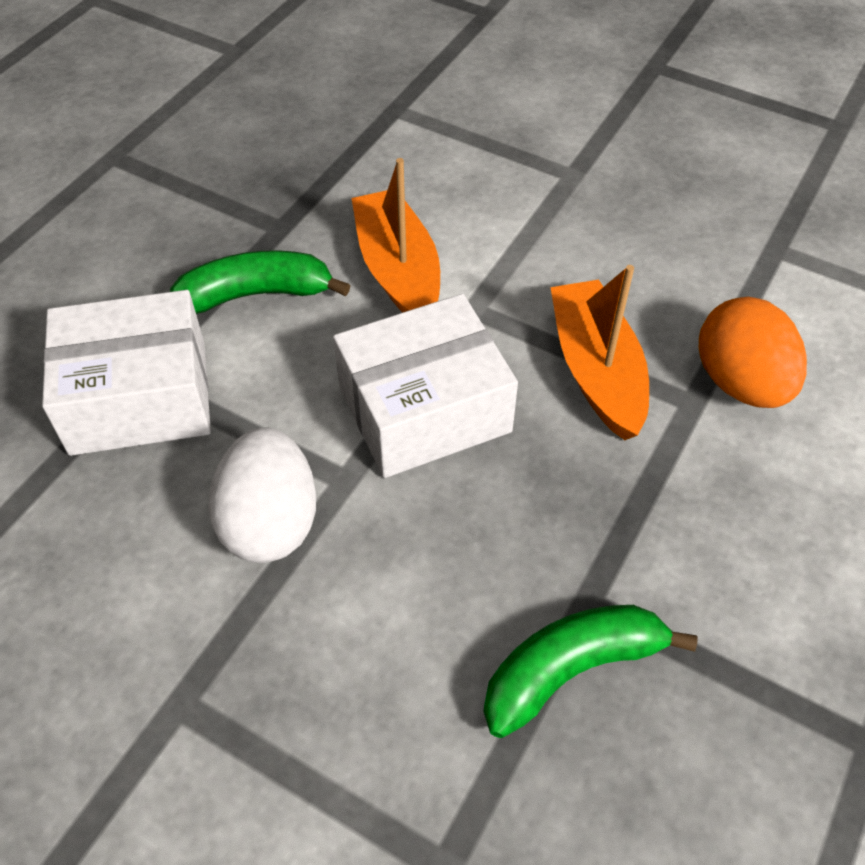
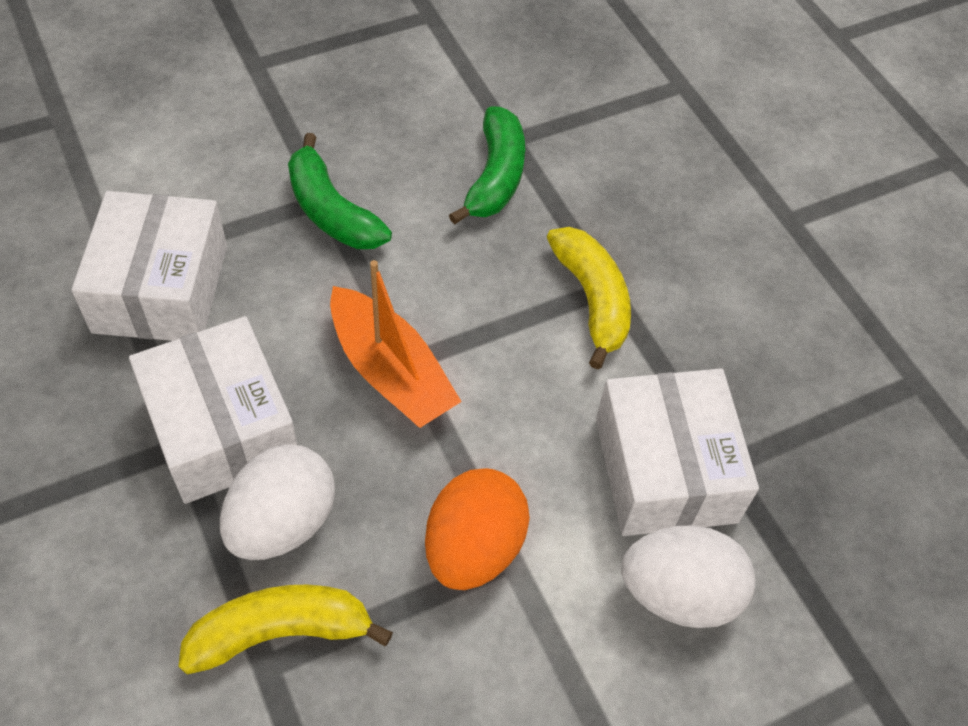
orange boat: [352,158,440,313] [550,265,649,440] = 2 -> [330,260,462,428] = 1
white box: [42,290,211,456] [333,294,518,478] = 2 -> [71,191,227,341] [129,316,297,504] [596,368,759,536] = 3
white egg: [208,427,316,563] = 1 -> [220,444,335,560] [621,525,755,628] = 2
yellow banana: none = 0 -> [178,585,393,674] [547,227,631,369] = 2

